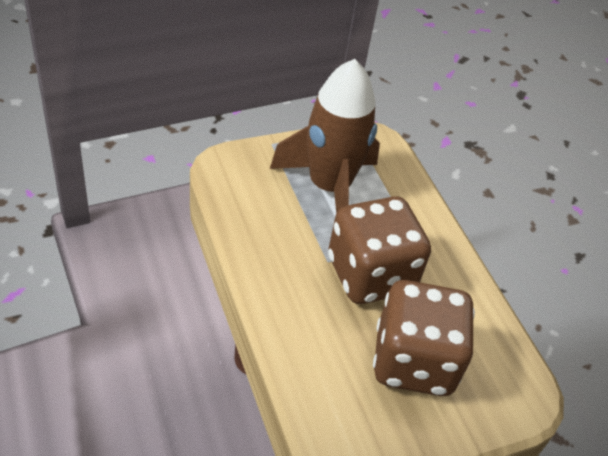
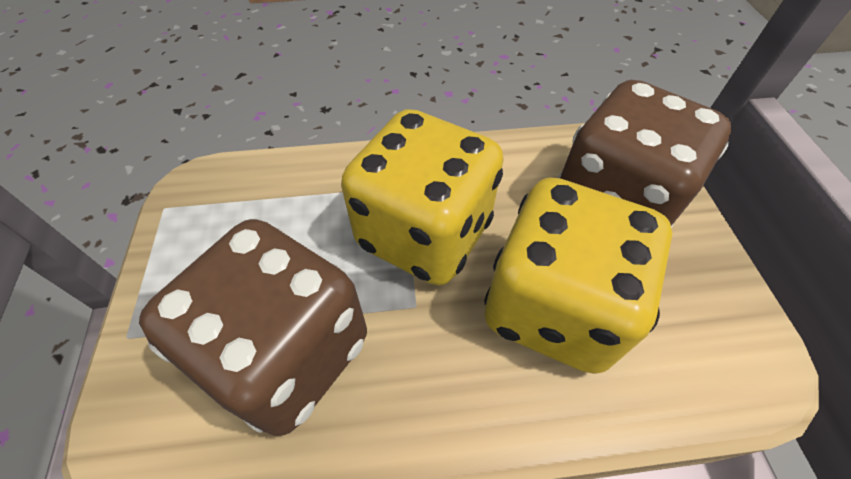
brown rocket: [270,59,380,214] = 1 -> none = 0
yellow dice: none = 0 -> [341,109,504,286] [484,177,673,374] = 2

